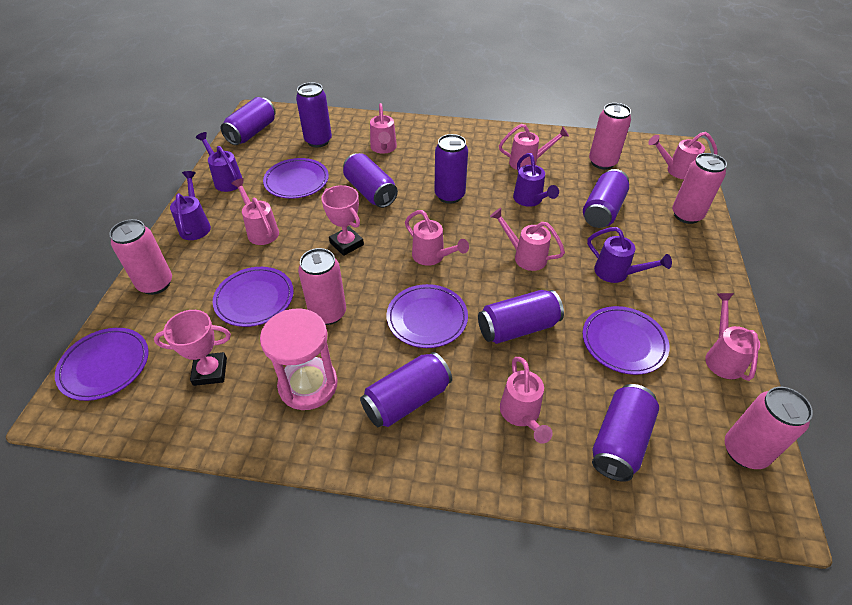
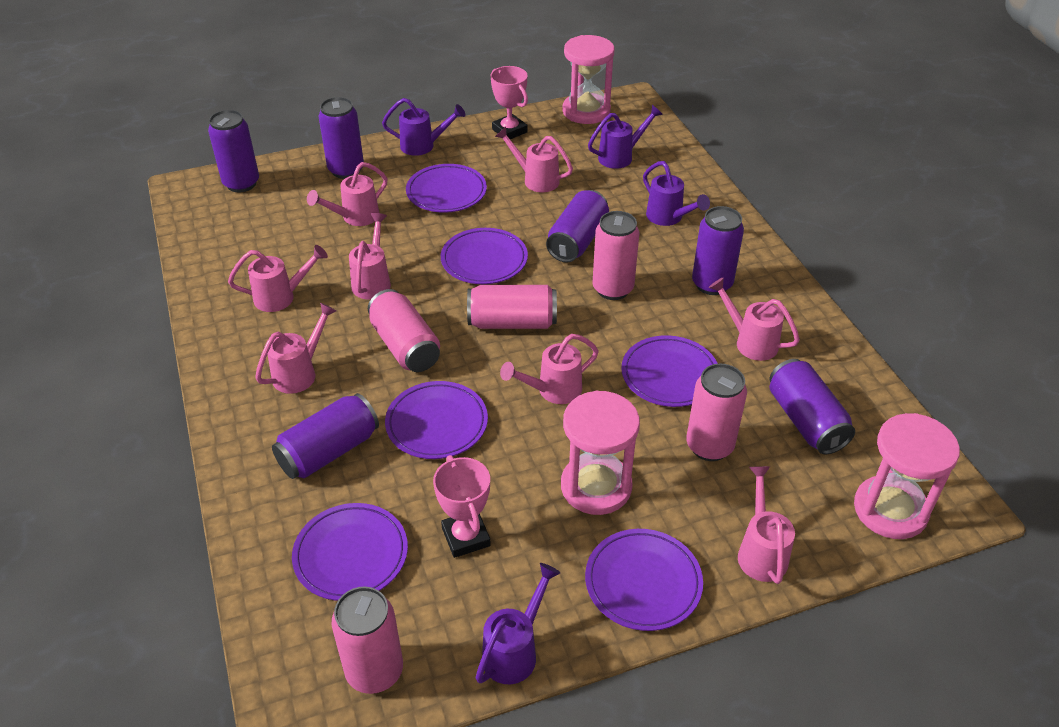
pink hourglass: [260,308,338,410] = 1 -> [561,391,640,515] [562,35,615,124] [854,413,960,539] = 3
purple can: [221,97,276,145] [296,82,332,147] [343,153,398,208] [360,352,452,427] [434,134,468,204] [478,290,564,344] [583,169,629,228] [592,384,659,482] = 8 -> [208,110,259,192] [272,393,379,479] [319,97,364,179] [546,190,609,262] [692,206,744,295] [770,359,855,455] = 6
purple plate: [55,328,149,401] [213,267,294,327] [263,158,329,199] [387,284,468,348] [582,306,670,375] = 5 -> [292,503,408,601] [385,381,488,459] [406,164,487,213] [441,228,528,284] [585,529,703,631] [621,335,718,407] = 6

